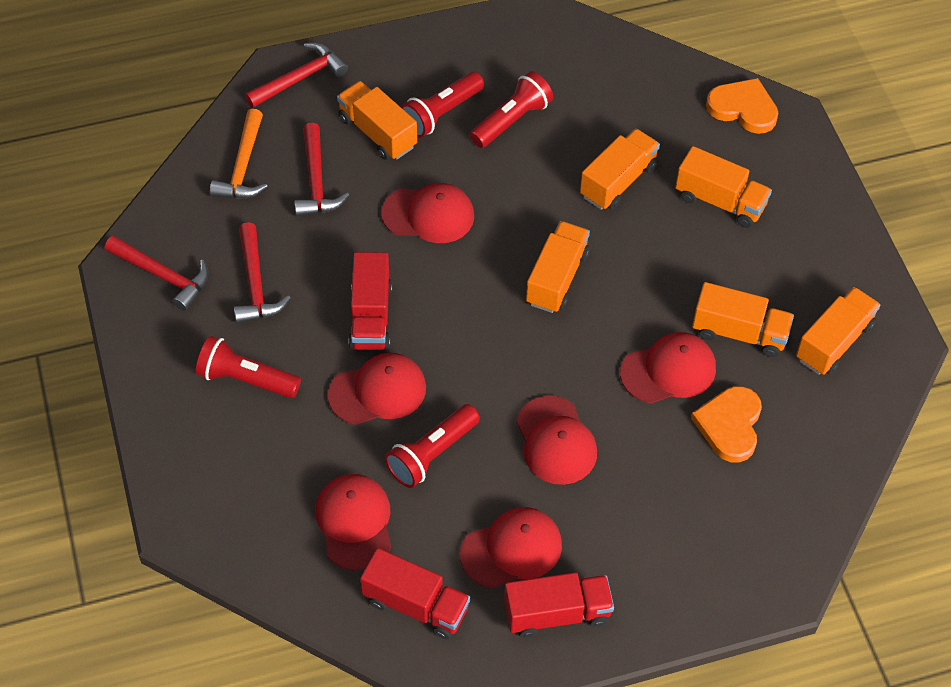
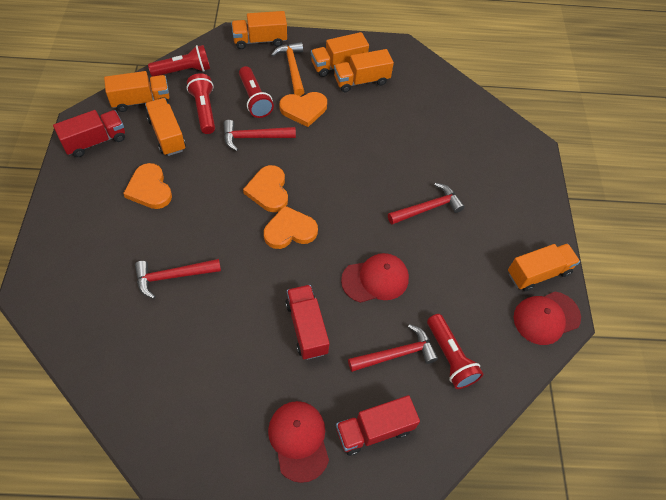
orange heart: [691,386,762,463] [706,78,778,134] = 2 -> [123,163,172,209] [243,165,288,212] [264,205,318,249] [280,92,327,127] = 4
red cap: [316,474,391,571] [328,353,426,425] [381,183,474,243] [460,507,562,589] [516,396,597,485] [620,332,716,404] = 6 -> [268,401,329,483] [341,253,409,303] [514,292,581,345] = 3

